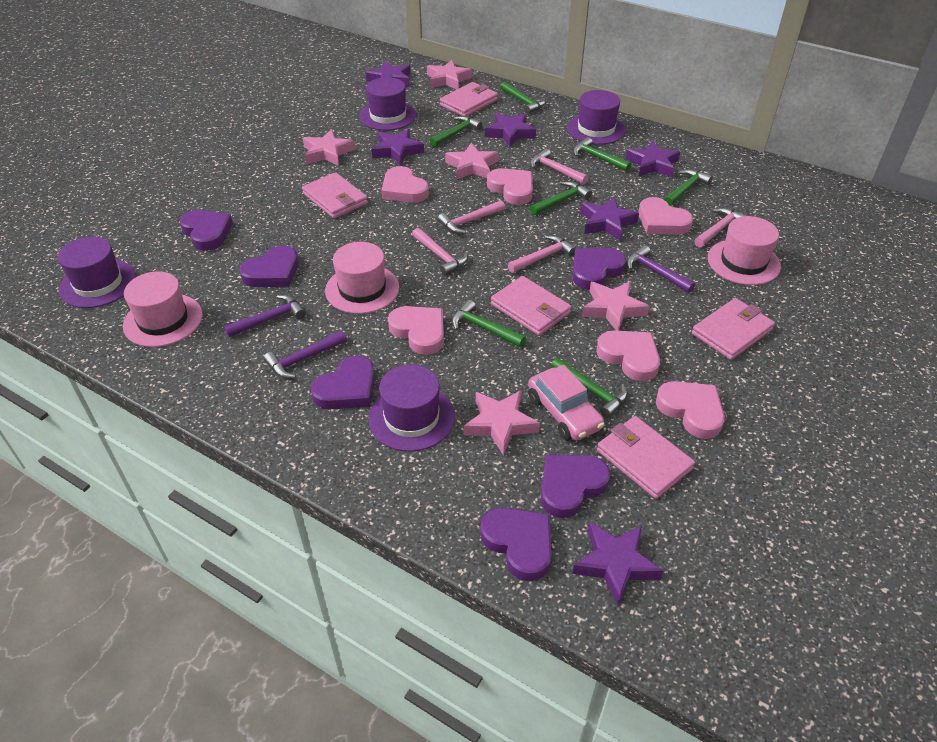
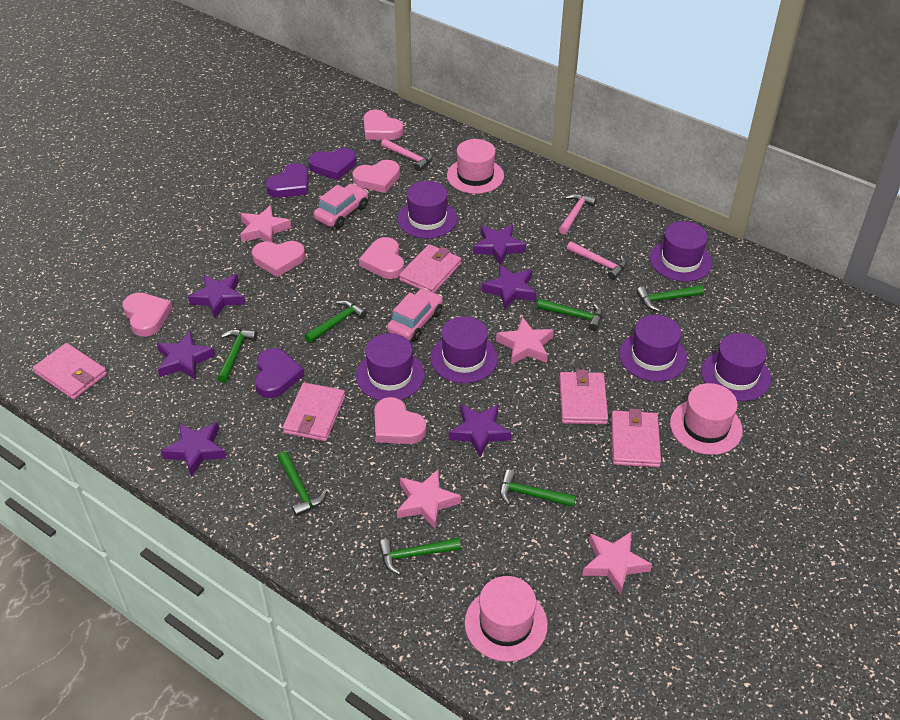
pink car: [528,365,605,441] = 1 -> [314,184,369,228] [387,288,443,342] = 2
pink hammer: [412,228,468,275] [438,200,505,234] [508,235,576,273] [530,149,588,184] [694,208,747,248] = 5 -> [381,139,433,171] [559,193,597,235] [567,241,626,280] = 3
pink star: [303,129,355,166] [427,60,472,89] [445,143,499,180] [463,390,540,456] [582,281,649,331] = 5 -> [240,205,291,242] [397,469,461,530] [496,317,554,365] [582,531,652,595] = 4
purple hammer: [224,295,306,337] [263,331,347,378] [627,245,695,293] = 3 -> none = 0
purple hat: [58,237,136,308] [359,77,417,131] [368,364,455,452] [567,90,626,145] = 4 -> [356,333,425,400] [398,181,457,239] [430,316,498,383] [619,315,688,382] [650,221,713,282] [701,333,771,401] = 6
purple heart: [180,210,233,251] [240,245,299,287] [311,356,375,410] [480,508,552,581] [541,455,611,518] [573,248,626,290] = 6 -> [255,348,304,398] [266,163,309,198] [309,148,356,180] = 3

